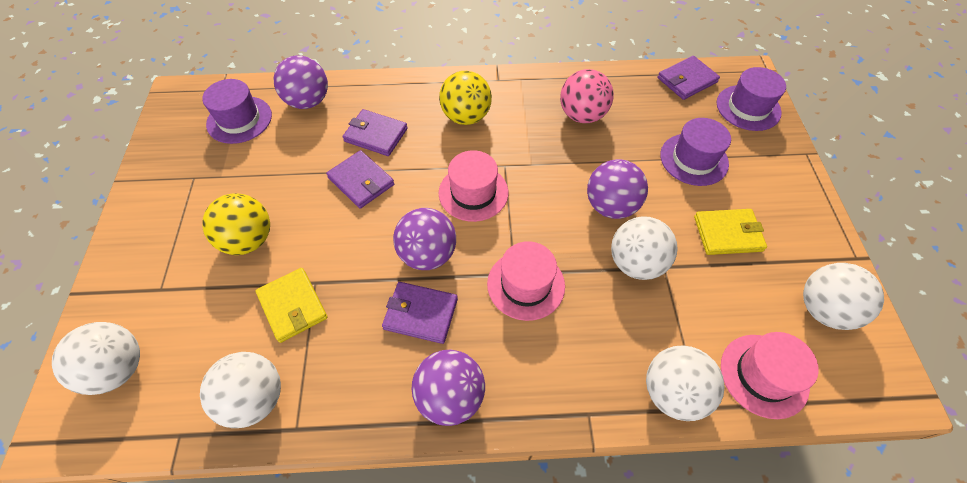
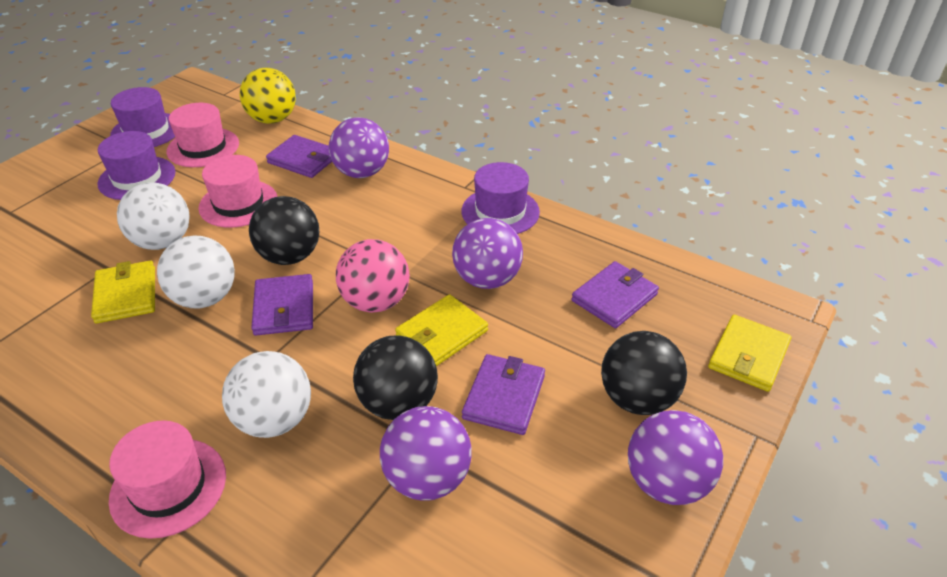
black ball: none = 0 -> [249,196,319,265] [353,335,438,420] [601,331,687,415] = 3
white ball: [52,322,140,395] [200,352,281,428] [611,216,678,280] [646,345,724,421] [803,263,884,330] = 5 -> [117,183,190,250] [157,235,235,308] [222,351,311,438] = 3
yellow ball: [202,193,270,255] [439,71,492,125] = 2 -> [240,68,296,124] = 1
yellow wallet: [256,268,328,343] [694,209,767,255] = 2 -> [91,260,155,324] [395,294,488,366] [708,315,791,392] = 3

